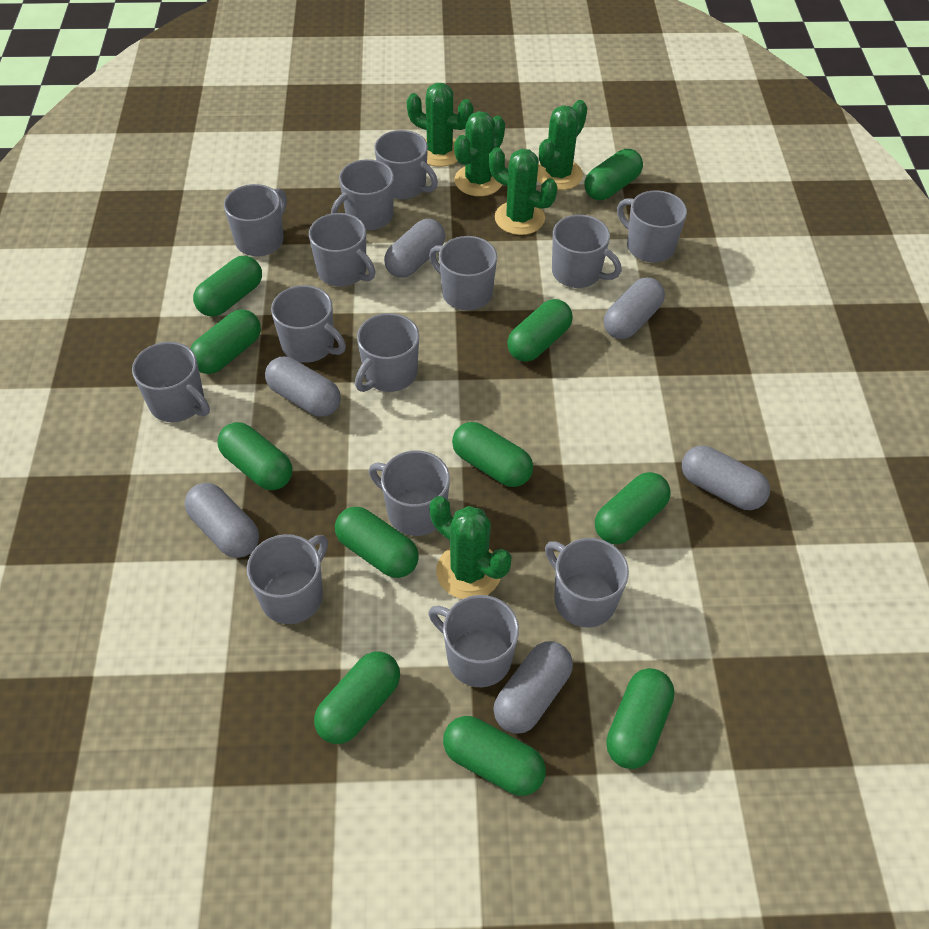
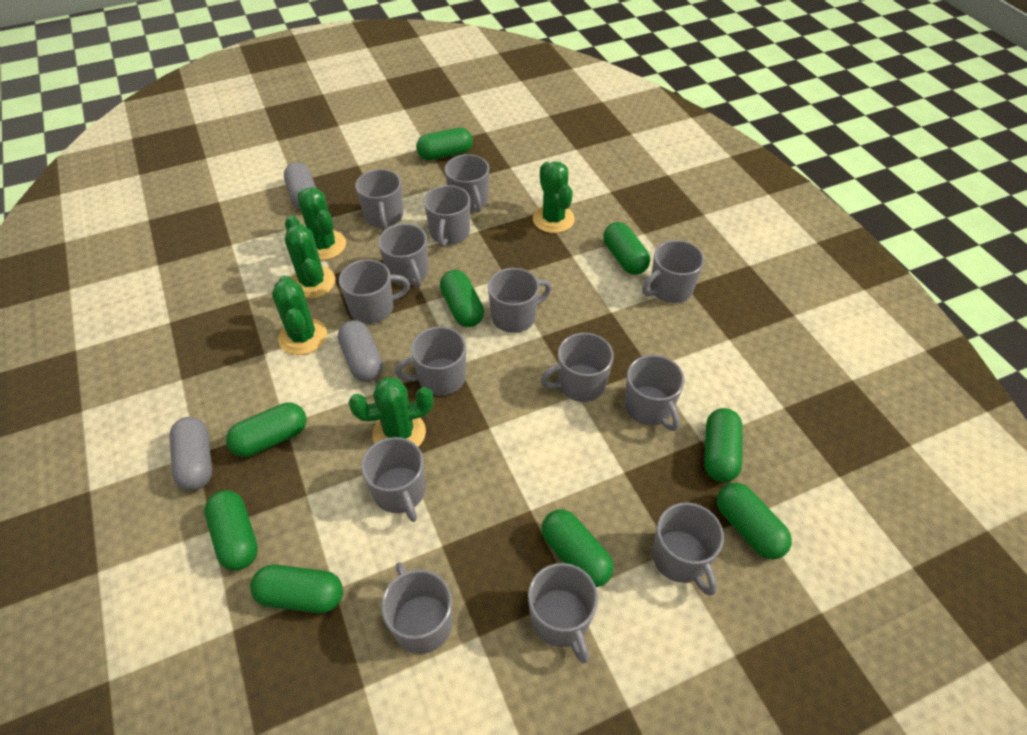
green capsule: [190,309,261,374] [193,256,262,317] [217,422,292,490] [314,652,400,744] [335,507,419,578] [443,716,546,796] [452,422,533,487] [507,299,573,362] [584,149,643,200] [595,472,671,545] [606,668,675,769] = 11 -> [204,490,258,571] [226,402,306,457] [250,565,343,613] [416,127,473,160] [440,270,484,327] [542,510,614,587] [603,222,650,275] [704,408,743,482] [717,483,792,559] = 9
grey capsule: [184,483,259,558] [265,357,341,417] [384,219,445,278] [493,641,573,734] [604,277,665,339] [682,446,770,510] = 6 -> [169,417,212,491] [284,162,316,209] [338,320,383,382] = 3

